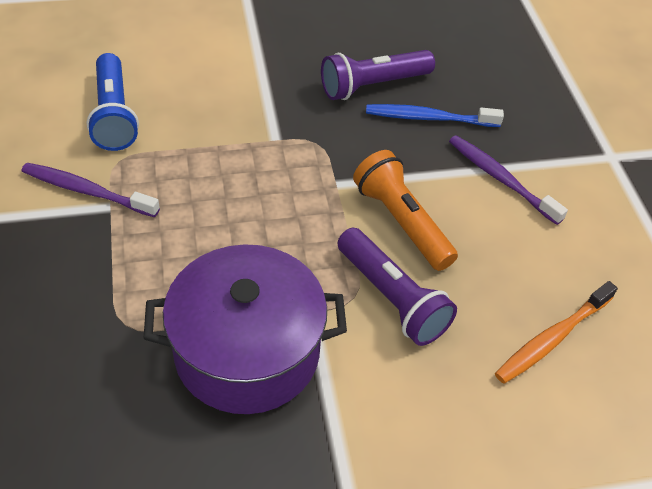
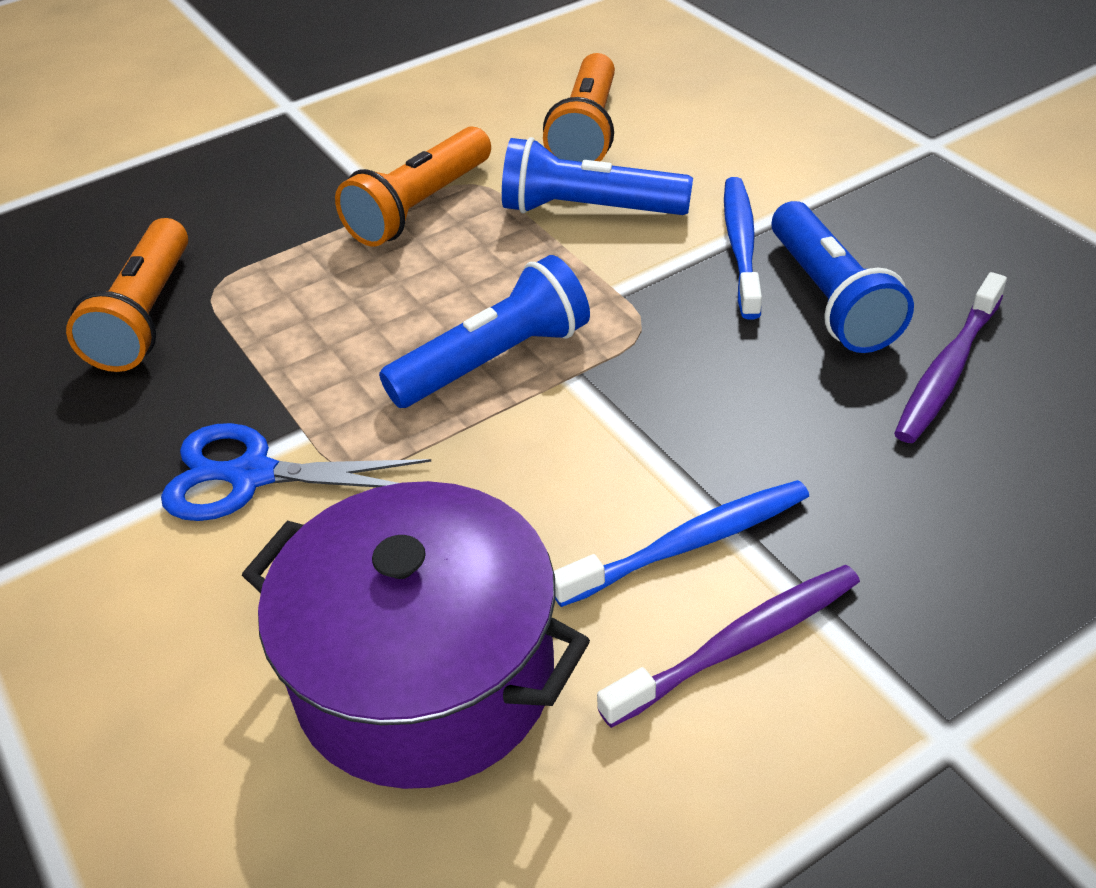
blue flashlight: [87,53,139,151] = 1 -> [379,255,590,408] [502,137,693,215] [771,201,914,353] = 3
blue scissors: none = 0 -> [161,423,432,521] = 1
blue toothbrush: [366,104,504,127] = 1 -> [554,480,809,607] [724,177,762,320] = 2
orange flashlight: [353,150,458,271] = 1 -> [66,218,188,372] [335,126,491,247] [543,53,615,162] = 3
orange toothbrush: [495,281,618,384] = 1 -> none = 0
purple flashlight: [321,50,435,100] [337,228,457,346] = 2 -> none = 0

